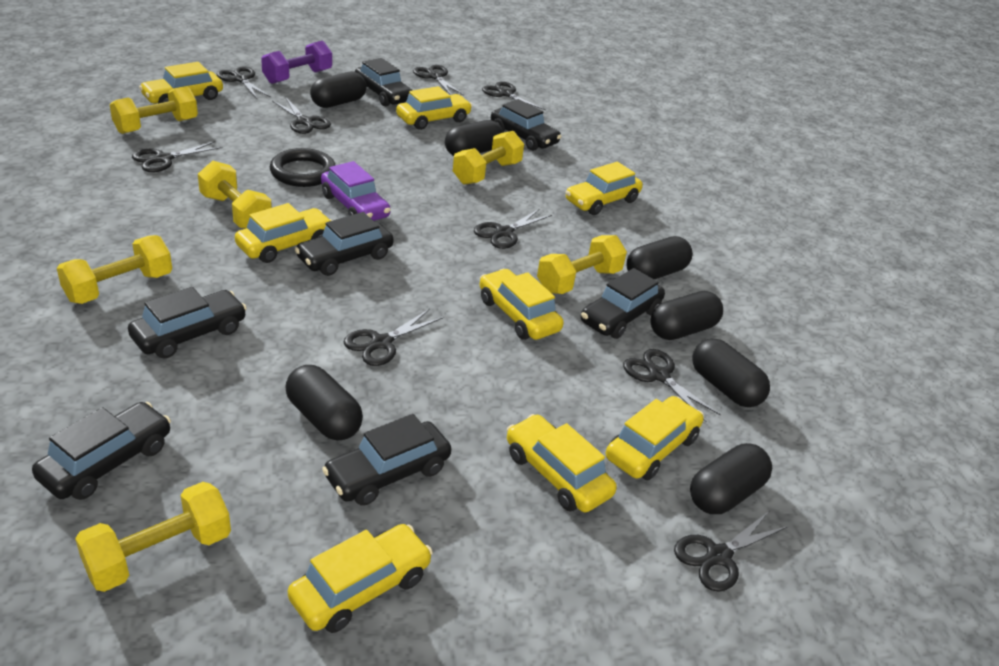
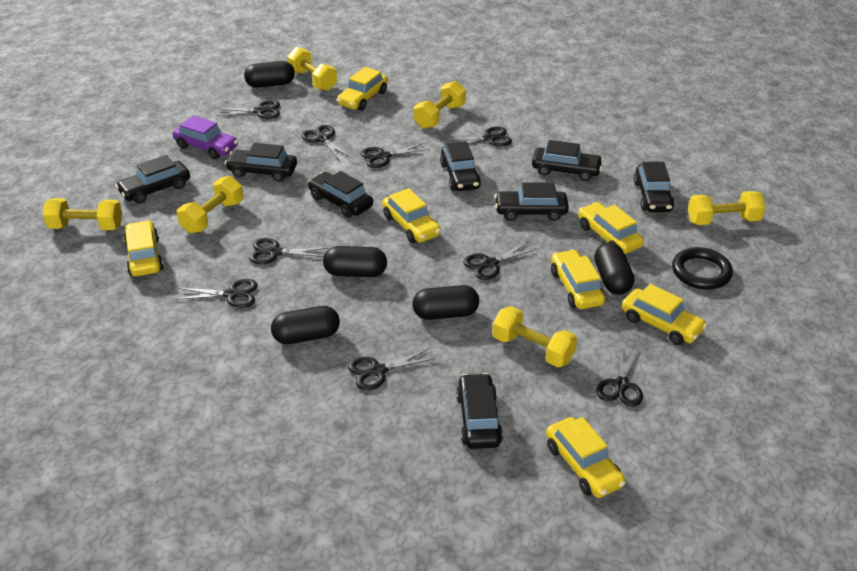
black capsule: [285,365,363,441] [310,71,367,108] [445,120,503,156] [627,236,693,279] [650,291,723,340] [690,443,772,514] [692,338,770,407] = 7 -> [244,61,295,88] [271,306,340,344] [323,246,387,277] [412,285,479,320] [594,242,634,295] = 5
black car: [32,402,171,500] [128,287,247,358] [295,212,394,276] [322,414,451,506] [355,58,413,106] [491,99,562,151] [581,268,665,339] = 7 -> [115,155,190,204] [225,143,297,182] [308,171,373,218] [440,141,481,191] [456,373,503,449] [494,183,569,221] [532,140,603,181] [634,162,674,212] = 8
purple dumbbell: [261,40,332,84] = 1 -> none = 0
yellow car: [139,62,223,103] [235,203,333,263] [288,524,433,633] [396,86,472,130] [480,269,564,340] [507,414,617,512] [565,162,643,215] [606,396,704,480] = 8 -> [123,220,164,276] [337,67,388,111] [382,188,441,243] [546,417,626,498] [551,249,605,309] [578,202,644,254] [622,284,707,345] = 7

